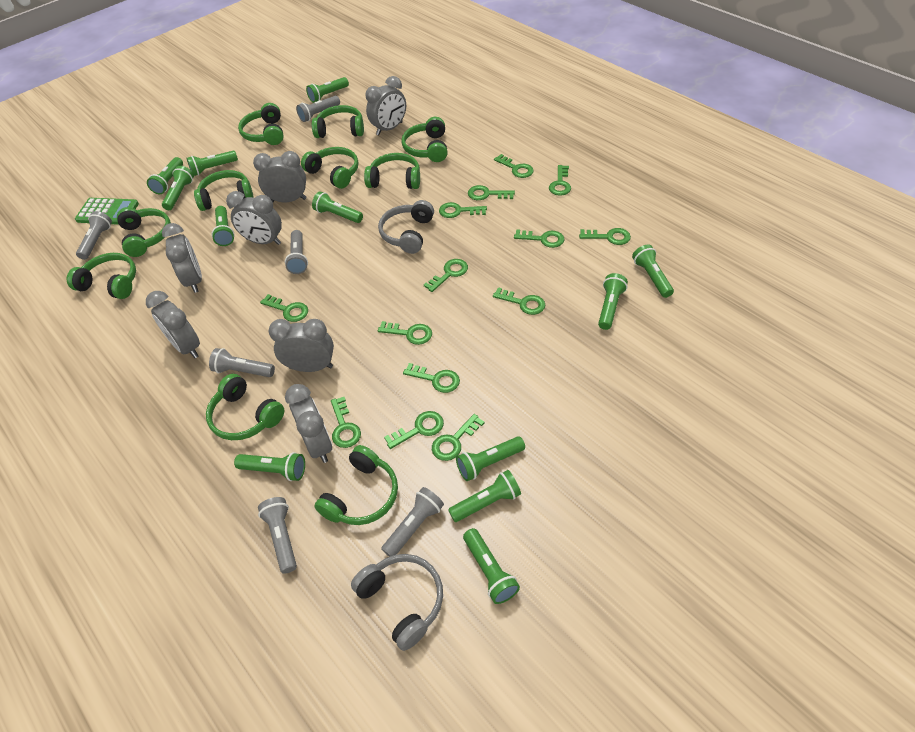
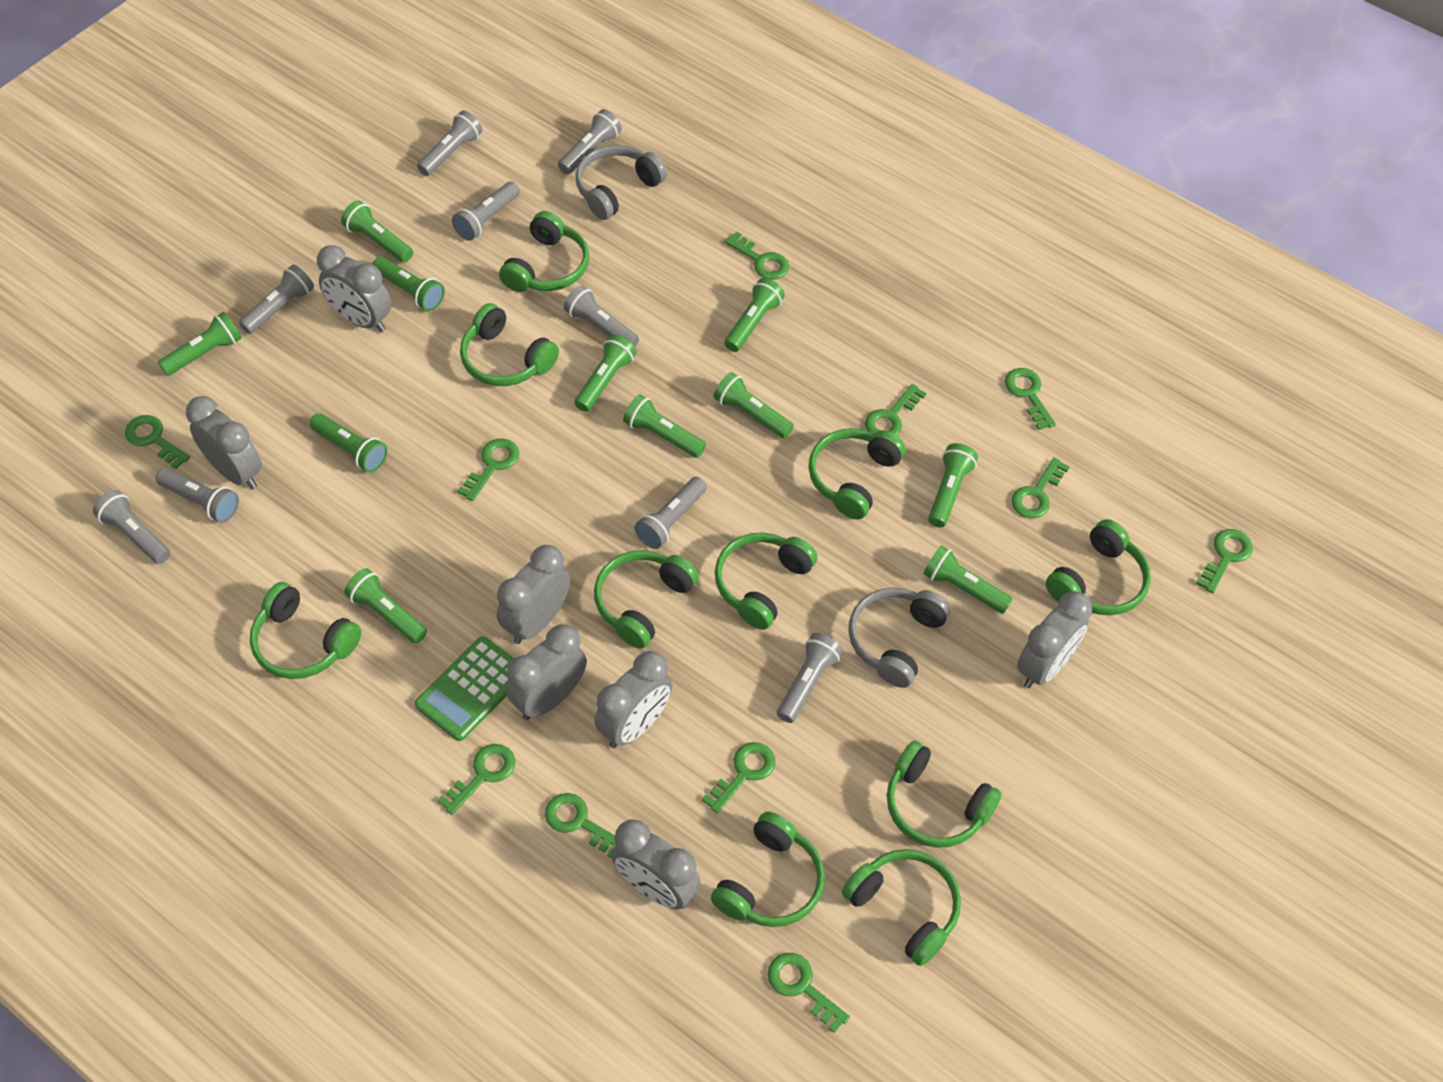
green flashlight: [147,157,183,194] [162,166,194,210] [187,151,238,176] [211,206,235,246] [234,452,305,481] [306,77,349,103] [312,191,363,223] [448,470,521,522] [456,437,525,481] [463,528,520,604] [598,273,628,330] [632,245,674,298] = 12 -> [158,312,242,376] [310,413,388,473] [341,200,413,263] [344,568,427,644] [373,257,445,311] [574,335,637,412] [623,394,706,458] [714,372,794,438] [724,278,785,352] [923,545,1013,614] [928,443,978,527] = 11
green key: [260,294,308,322] [331,397,361,448] [378,321,432,345] [384,411,444,449] [403,363,460,393] [424,259,468,292] [432,414,485,461] [439,202,487,218] [468,185,515,200] [493,287,545,315] [494,154,534,178] [514,229,564,248] [549,165,571,196] [579,228,631,245] = 14 -> [125,415,190,469] [437,744,515,815] [457,438,519,501] [545,793,616,859] [702,742,775,814] [725,232,789,280] [768,953,850,1033] [865,384,926,435] [1005,368,1056,430] [1011,458,1070,518] [1196,529,1253,593] = 11
grey flashlight: [76,211,112,260] [209,348,275,377] [258,497,297,574] [285,230,308,274] [296,96,340,122] [381,487,444,557] = 6 -> [93,490,171,564] [156,468,239,523] [239,264,314,334] [417,111,482,176] [452,182,520,241] [558,109,622,174] [564,285,639,347] [635,477,707,549] [777,633,843,723] = 9

